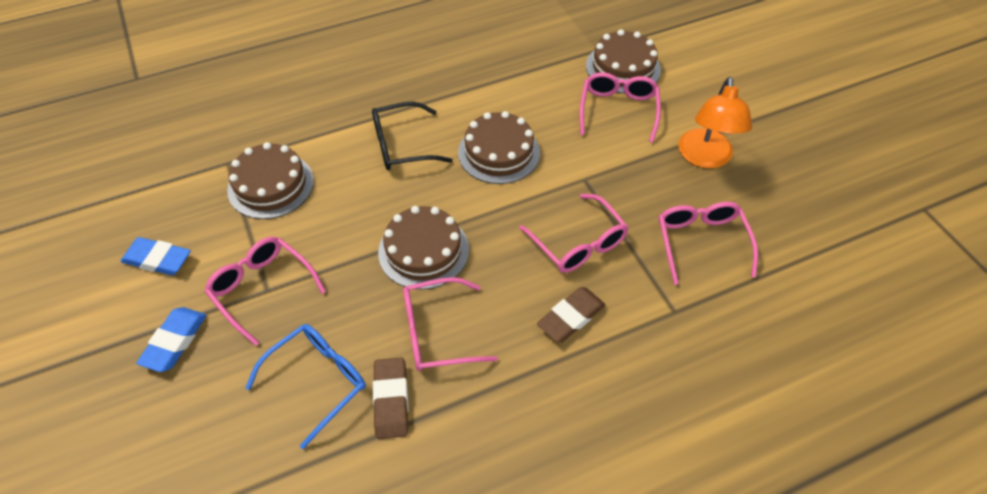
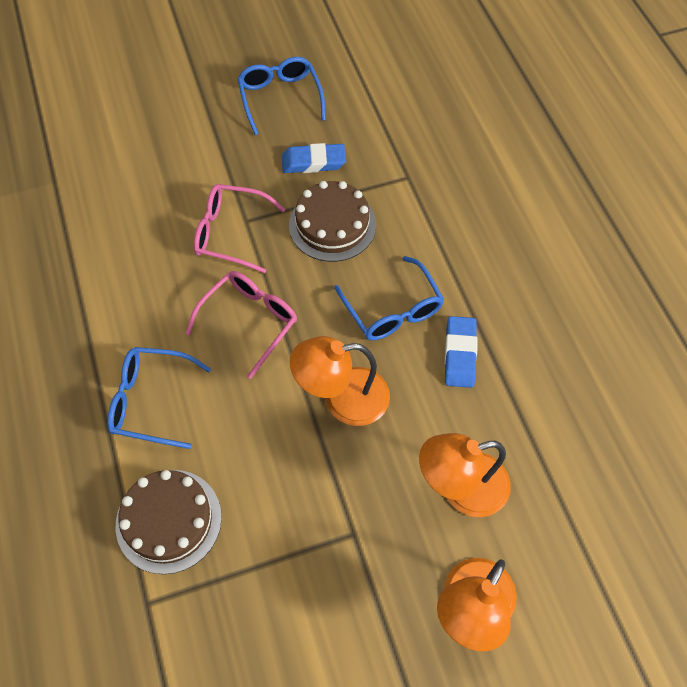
black glasses: [372,101,453,170] = 1 -> none = 0
blue glasses: [246,324,366,449] = 1 -> [107,347,211,449] [237,57,326,135] [334,256,444,340] = 3
brown cake: [227,142,314,219] [378,206,469,290] [458,111,540,184] [586,29,661,94] = 4 -> [116,470,222,574] [289,181,376,262] = 2
brown eraser: [373,357,409,439] [537,287,605,342] = 2 -> none = 0
orange lamp: [678,77,752,168] = 1 -> [290,336,390,426] [419,433,511,517] [437,558,517,651] = 3
pink glasses: [205,237,326,346] [403,277,498,371] [519,194,629,273] [580,72,661,143] [659,202,758,285] = 5 -> [186,271,297,379] [194,184,285,273] = 2

